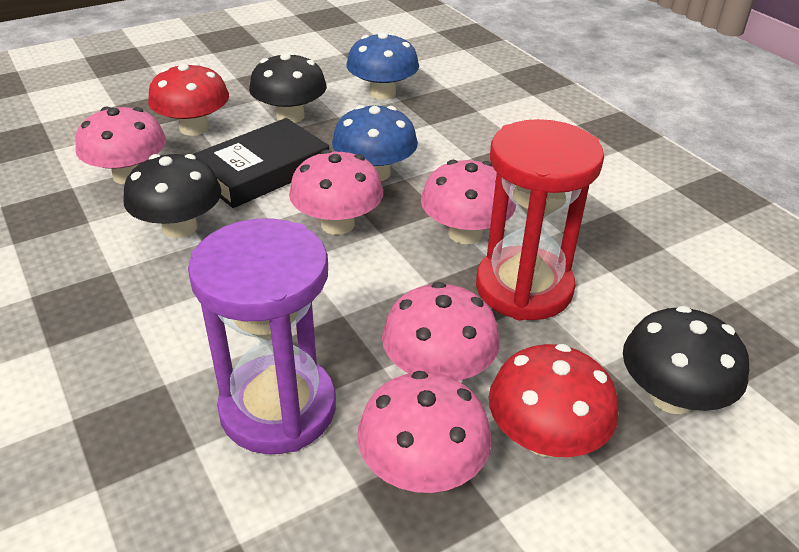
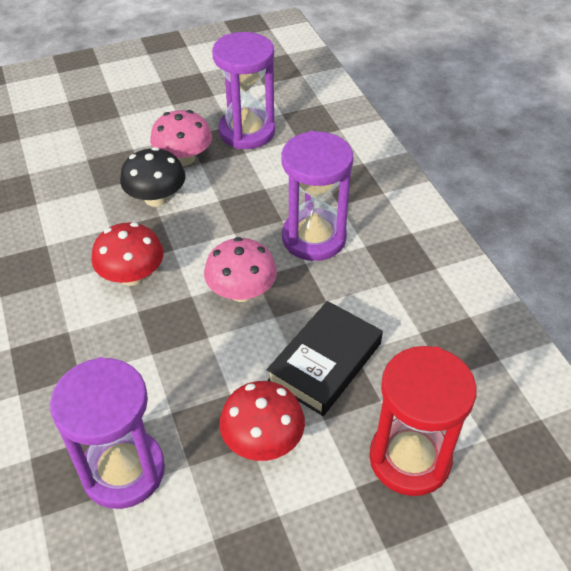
black mushroom: [123,154,221,238] [249,52,327,123] [623,306,749,414] = 3 -> [120,147,185,207] = 1
blue mushroom: [332,105,418,181] [346,32,419,100] = 2 -> none = 0
pink mushroom: [75,107,166,184] [289,150,383,235] [357,371,492,493] [382,282,500,381] [421,160,516,244] = 5 -> [150,110,212,166] [204,237,277,302] = 2
purple hourglass: [188,218,336,454] = 1 -> [50,357,165,509] [212,32,275,149] [281,131,354,261] = 3

